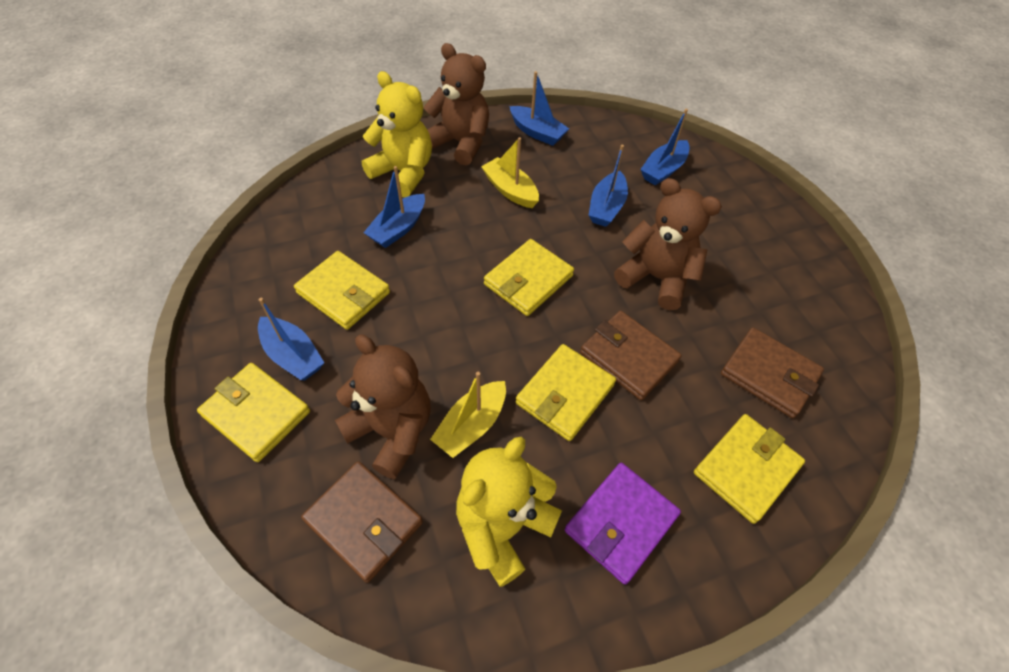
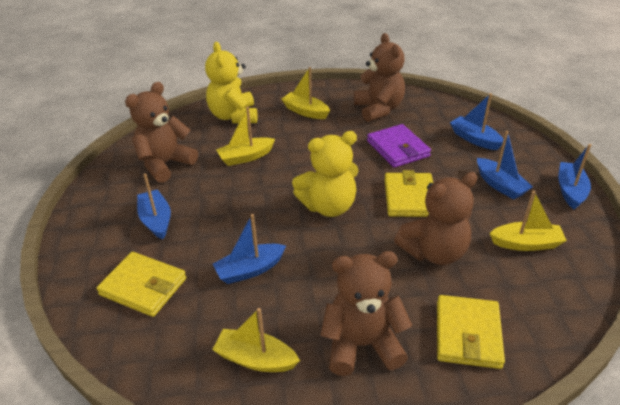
brown teddy bear: [335,335,431,479] [424,43,489,166] [614,178,722,310] = 3 -> [125,82,198,183] [320,251,412,376] [354,33,405,122] [394,172,478,265] = 4
brown wallet: [301,461,423,583] [580,311,682,400] [721,327,824,418] = 3 -> none = 0
yellow boat: [430,372,506,458] [481,137,539,208] = 2 -> [212,308,300,372] [216,107,275,166] [281,67,330,119] [490,191,567,251] = 4
yellow wallet: [197,363,310,462] [294,251,390,330] [484,239,574,316] [515,344,616,441] [694,414,805,524] = 5 -> [97,252,186,317] [384,170,433,217] [437,295,505,369] = 3

